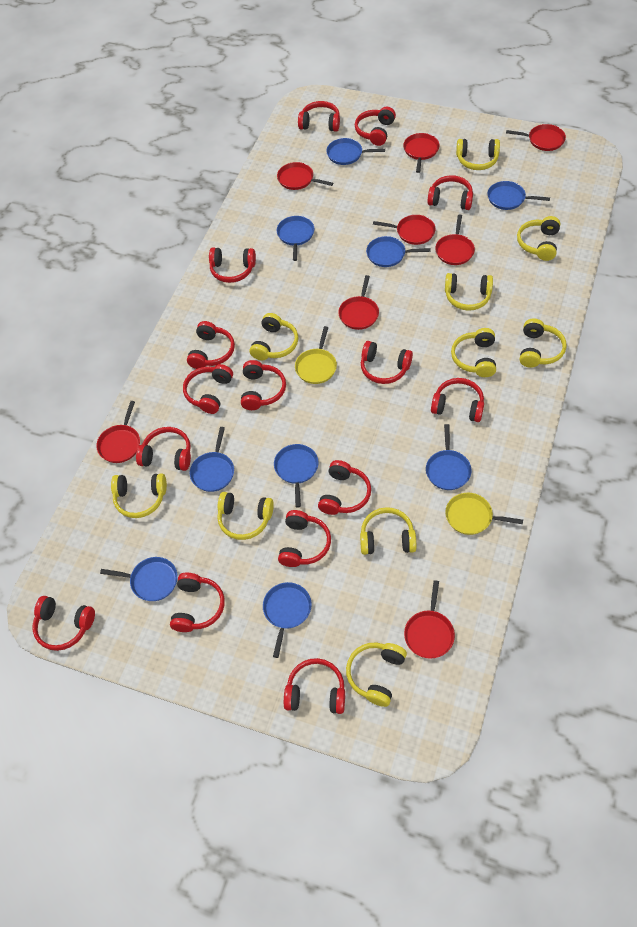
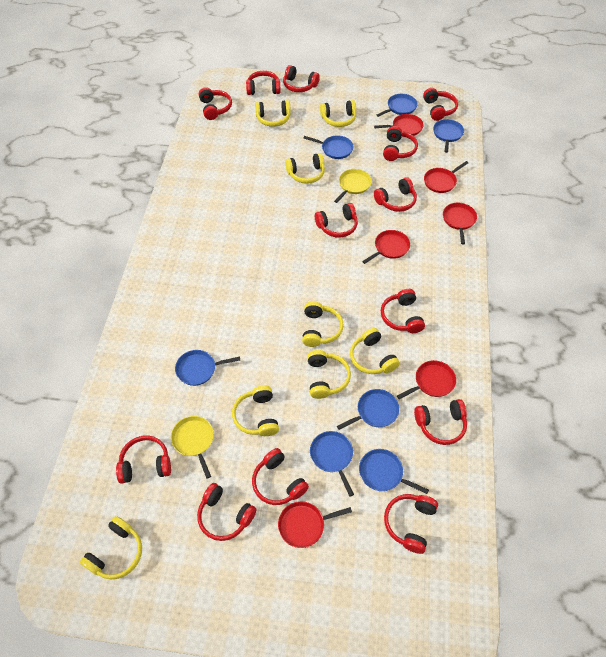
blue pan: [100,557,178,601] [190,427,234,492] [263,582,312,658] [274,444,319,507] [277,216,315,261] [326,138,385,165] [366,236,430,267] [426,424,472,490] [488,181,550,210] = 9 -> [175,350,240,386] [304,135,353,159] [310,431,354,497] [337,389,399,430] [359,449,429,494] [377,94,418,117] [433,119,464,153] = 7
red headphones: [32,596,95,651] [136,427,191,471] [170,573,225,632] [183,364,233,414] [187,321,235,369] [209,247,256,283] [241,360,286,410] [278,510,331,567] [284,658,345,714] [298,101,340,132] [318,460,371,515] [355,107,396,146] [361,341,413,384] [427,175,473,210] [431,378,484,422] = 15 -> [116,435,171,484] [197,483,256,541] [199,87,232,120] [246,71,281,95] [252,448,309,505] [283,65,320,92] [315,203,358,238] [374,177,417,212] [381,289,425,333] [383,126,418,161] [384,494,438,554] [414,399,467,445] [423,88,458,121] = 13
red pan: [96,401,140,463] [277,162,333,190] [338,275,379,330] [373,215,436,245] [403,133,439,173] [404,580,455,659] [435,214,475,265] [506,124,566,151] = 8 -> [278,501,352,548] [362,230,410,264] [374,114,424,136] [397,360,456,399] [424,161,468,193] [443,203,477,244] = 6
yellow headphones: [111,473,167,518] [217,492,274,540] [250,313,298,360] [346,642,407,707] [360,507,416,555] [445,273,493,311] [451,328,496,377] [456,139,500,170] [517,216,560,261] [520,318,567,368] = 10 -> [80,516,142,580] [232,385,279,436] [255,100,291,127] [285,153,325,184] [302,301,344,347] [307,350,351,399] [320,100,356,127] [350,328,400,374] = 8

